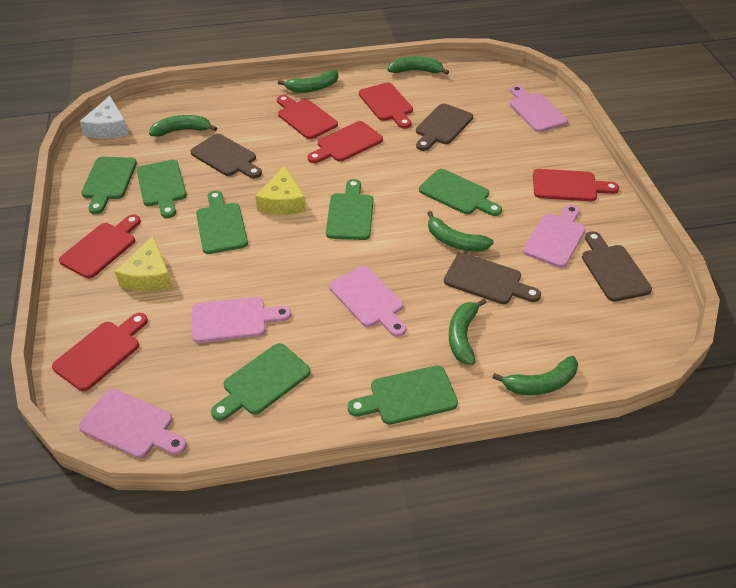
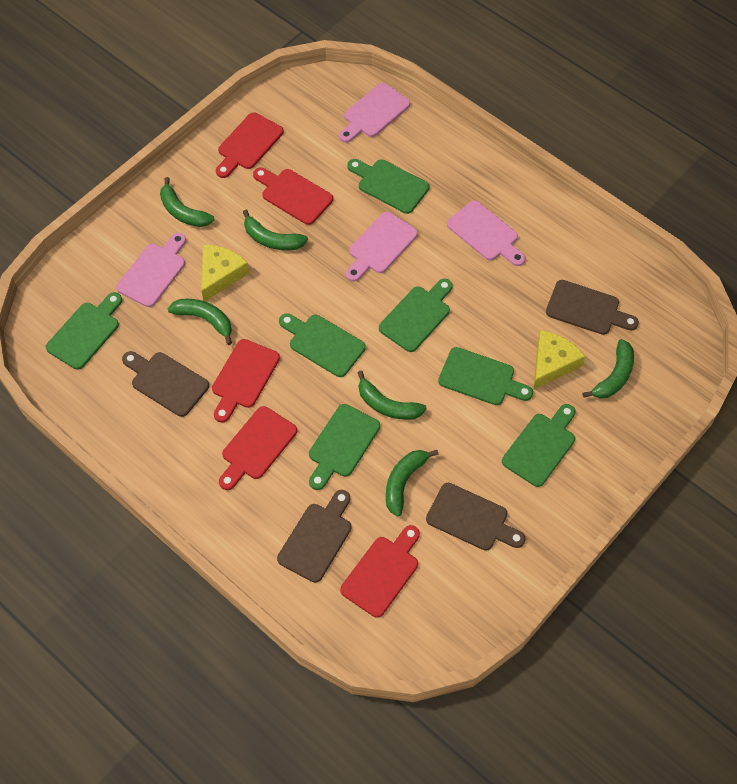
pink cutting board: [79,389,187,458] [192,297,291,343] [329,266,406,337] [510,85,568,132] [523,205,586,268] = 5 -> [116,233,186,307] [339,83,410,143] [346,212,418,282] [447,200,526,266] = 4
red cutting board: [52,313,148,391] [59,215,141,278] [277,95,338,139] [308,121,383,163] [359,83,413,129] [533,169,619,201] = 6 -> [212,339,280,423] [216,113,283,178] [219,406,297,490] [253,167,333,225] [340,525,420,618] = 5
white cheese: [80,96,129,139] = 1 -> none = 0

